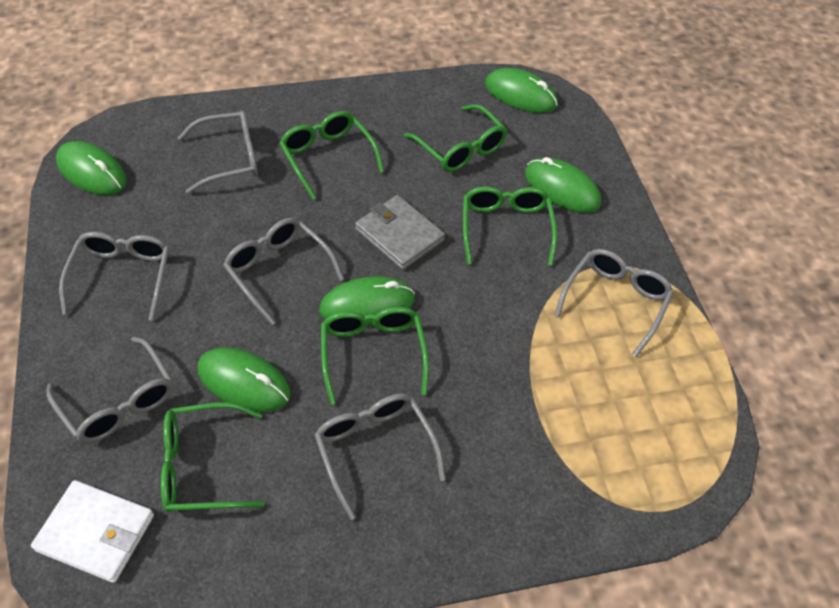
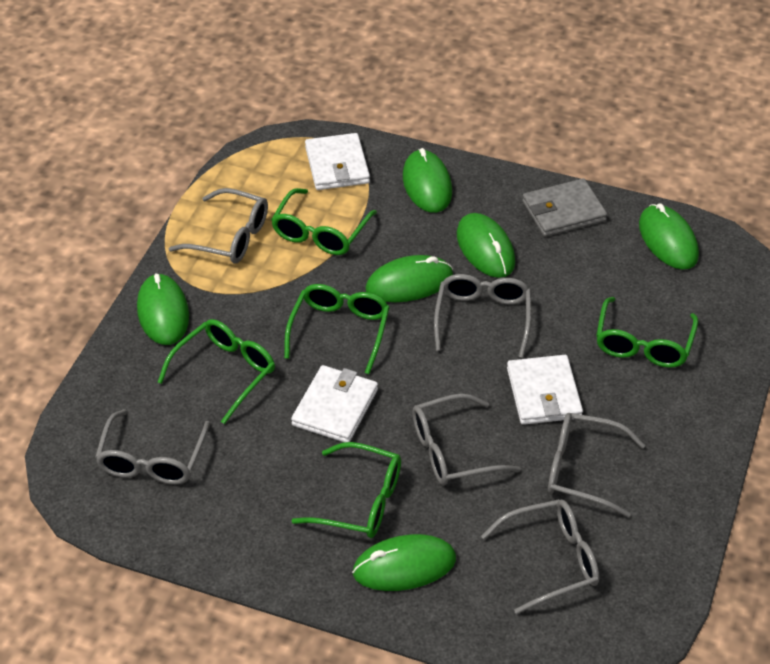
green mouse: [56,141,127,195] [198,347,291,412] [319,276,415,326] [485,68,558,113] [525,157,601,213] = 5 -> [137,273,189,345] [352,534,456,591] [366,255,453,302] [403,148,452,213] [457,213,515,278] [639,203,699,269] = 6
white wallet: [31,480,154,583] = 1 -> [291,365,378,442] [305,133,370,190] [507,355,583,425] = 3

